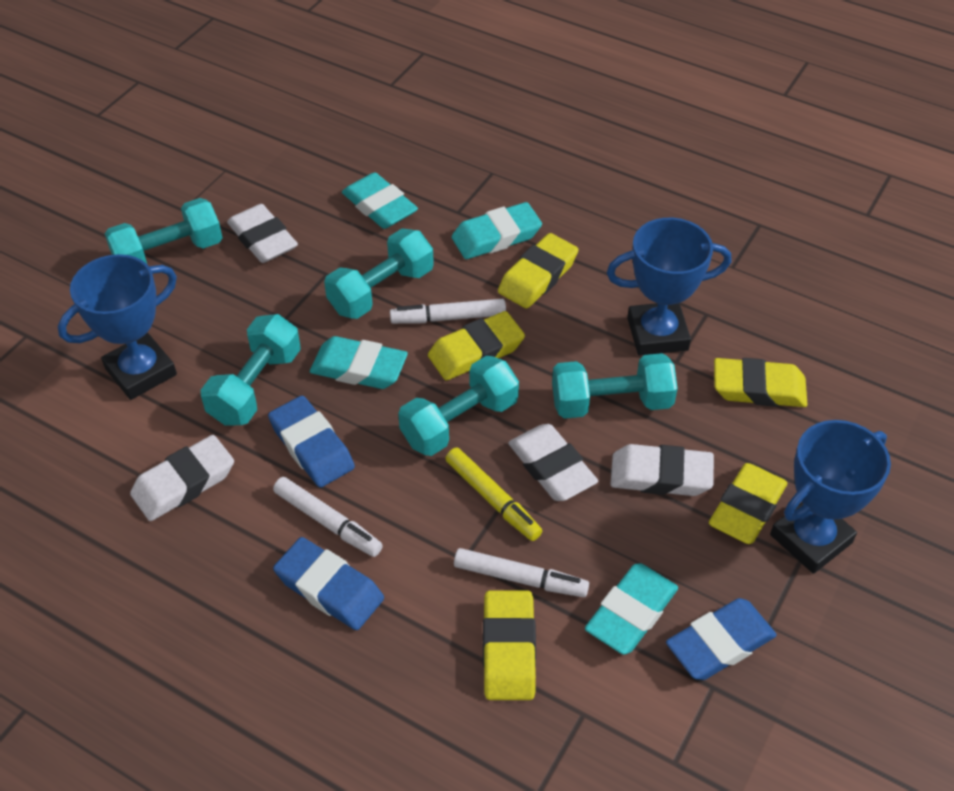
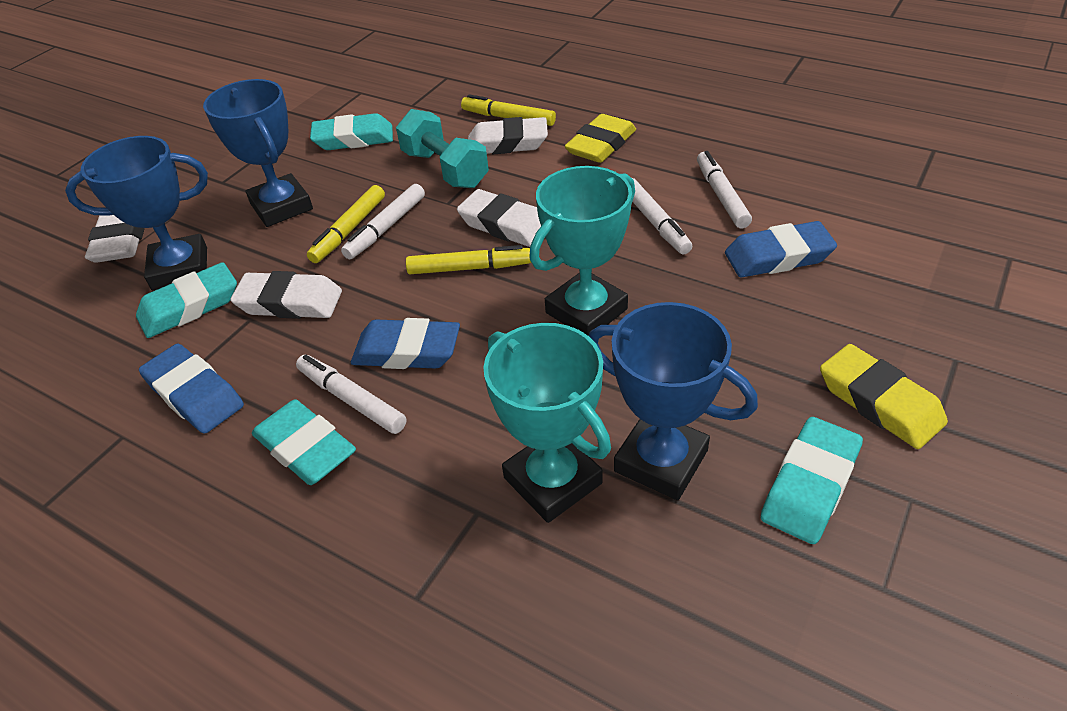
turquoise dumbbell: [105,198,222,264] [201,314,301,426] [324,228,434,319] [398,356,519,456] [552,353,678,419] = 5 -> [396,109,489,188] = 1
turquoise trophy: none = 0 -> [483,323,611,523] [529,166,635,336] = 2
white marker: [273,477,383,557] [390,299,506,324] [454,548,589,597] = 3 -> [296,354,407,434] [341,184,425,259] [632,178,693,255] [697,151,752,228] = 4
yellow eraser: [428,311,525,380] [483,590,536,700] [498,233,578,308] [709,463,787,544] [714,358,808,407] = 5 -> [565,114,636,163] [820,344,948,449] = 2
yellow marker: [445,447,542,541] = 1 -> [307,185,385,263] [406,245,531,274] [461,95,556,126] = 3

